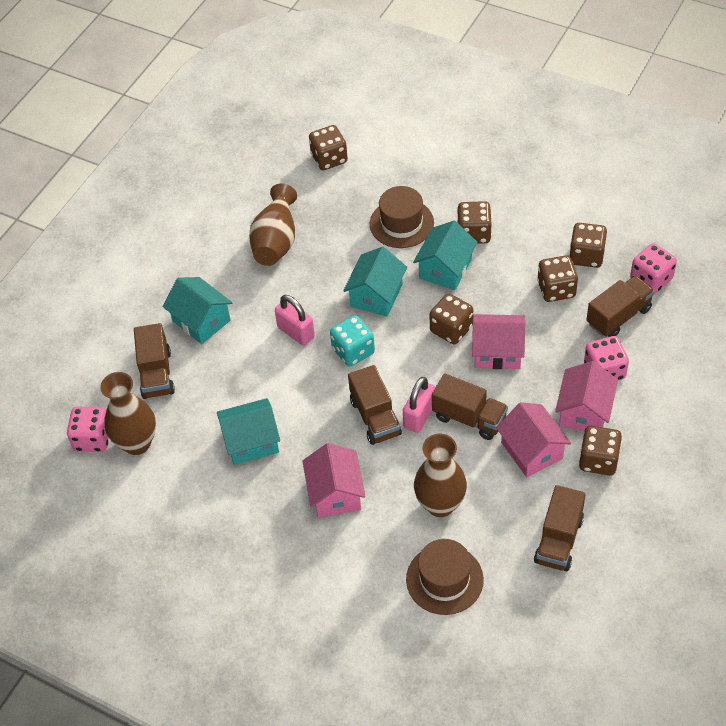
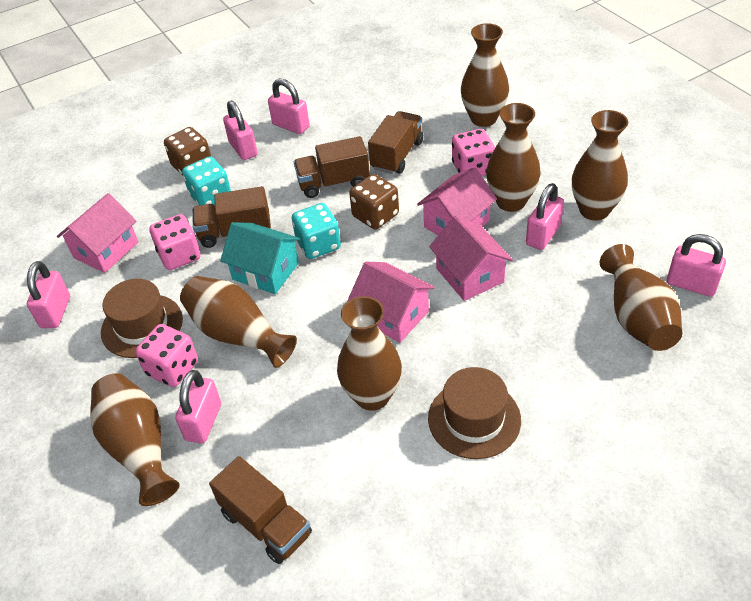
brown dice: [309,125,348,170] [430,293,473,344] [457,201,492,244] [537,255,578,302] [570,223,607,268] [579,426,622,476] = 6 -> [164,127,211,176] [349,174,399,229] = 2
brown truck: [134,323,175,399] [348,365,402,445] [432,373,508,440] [534,485,586,572] [587,275,655,337] = 5 -> [192,186,271,248] [209,456,312,564] [294,136,370,198] [368,111,423,174] = 4
brown vase: [100,372,156,455] [249,183,297,266] [414,434,467,517] = 3 -> [90,373,179,506] [180,276,297,368] [337,296,402,411] [461,23,509,127] [486,103,540,212] [572,110,628,220] [600,244,682,351] = 7
pink padlock: [275,295,315,345] [403,377,435,433] = 2 -> [27,261,70,328] [175,370,221,443] [223,100,258,160] [268,79,310,134] [526,183,564,250] [667,234,726,297] = 6
turquoise dice: [330,315,375,367] = 1 -> [182,156,231,206] [292,203,341,259] = 2
turquoise house: [163,277,233,344] [217,398,280,465] [343,247,407,317] [413,221,478,290] = 4 -> [220,222,300,294] = 1

